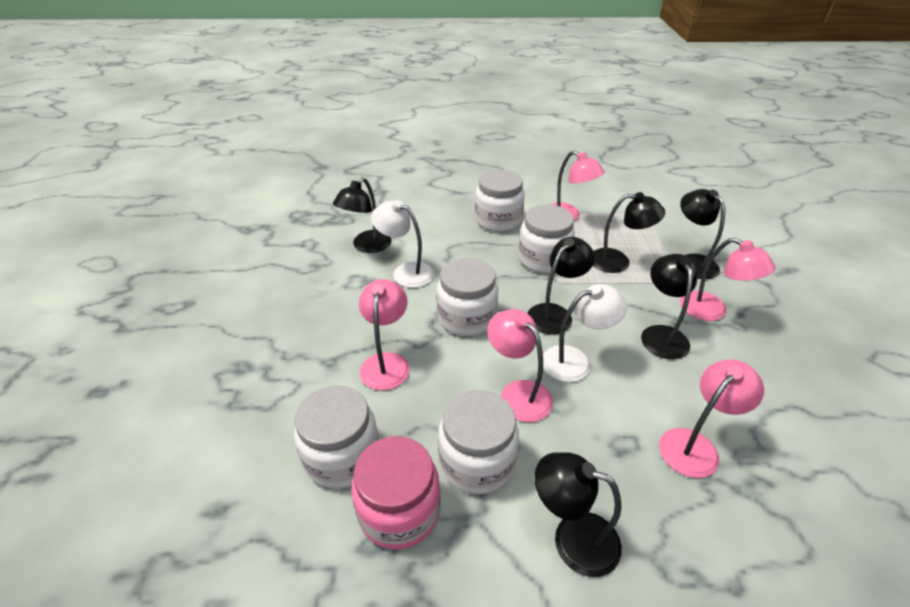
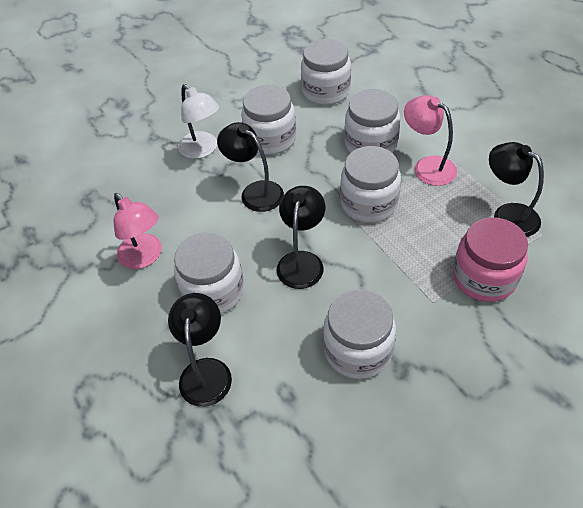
black lamp: [333,177,391,253] [527,237,595,334] [535,452,622,577] [593,192,665,273] [641,254,698,359] [680,189,725,279] = 6 -> [168,293,232,407] [217,122,284,212] [277,186,325,289] [489,142,544,237] = 4
pink lamp: [359,279,410,391] [487,309,553,422] [550,151,605,221] [659,359,764,478] [680,238,775,321] = 5 -> [113,193,162,269] [404,95,457,186] = 2
white jar: [294,385,379,489] [437,258,498,336] [438,390,519,494] [475,170,525,232] [518,205,575,273] = 5 -> [174,232,244,314] [241,85,296,155] [301,39,351,105] [323,289,396,379] [340,146,401,223] [344,89,400,153] = 6
white lamp: [371,200,434,288] [543,284,628,382] = 2 -> [178,84,219,159] = 1

